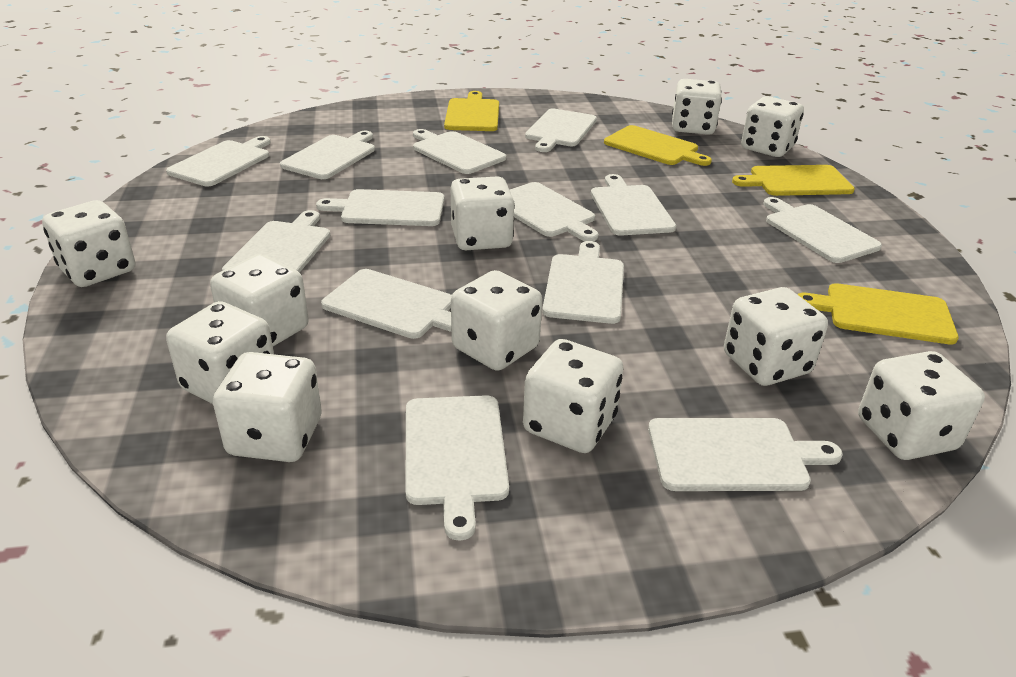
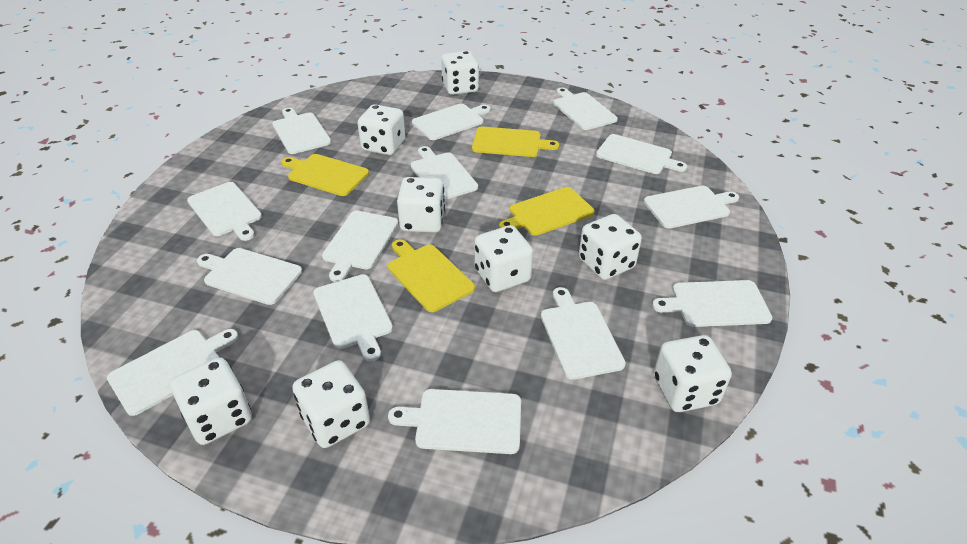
white cutting board: [166,136,271,186] [222,210,330,273] [280,131,375,179] [316,189,444,226] [321,269,452,339] [405,395,509,540] [413,129,506,174] [510,182,598,241] [525,108,597,152] [542,241,624,324] [591,174,676,236] [648,418,843,491] [763,197,882,263] = 13 -> [107,329,238,416] [187,182,262,241] [197,248,302,305] [272,108,331,154] [313,274,393,362] [322,211,399,282] [388,389,521,454] [411,146,478,200] [412,104,491,140] [541,287,626,380] [553,88,618,130] [596,134,687,174] [644,186,739,229] [652,280,772,327] = 14
white dice: [42,200,136,287] [166,301,274,404] [210,254,309,346] [213,352,322,462] [451,176,515,250] [451,270,542,371] [523,339,623,453] [672,79,722,135] [724,287,828,386] [741,96,804,157] [858,351,985,460] = 11 -> [170,357,252,445] [292,360,370,448] [358,104,405,155] [397,177,445,233] [441,51,479,95] [474,225,533,292] [579,214,642,280] [654,335,732,412] = 8

